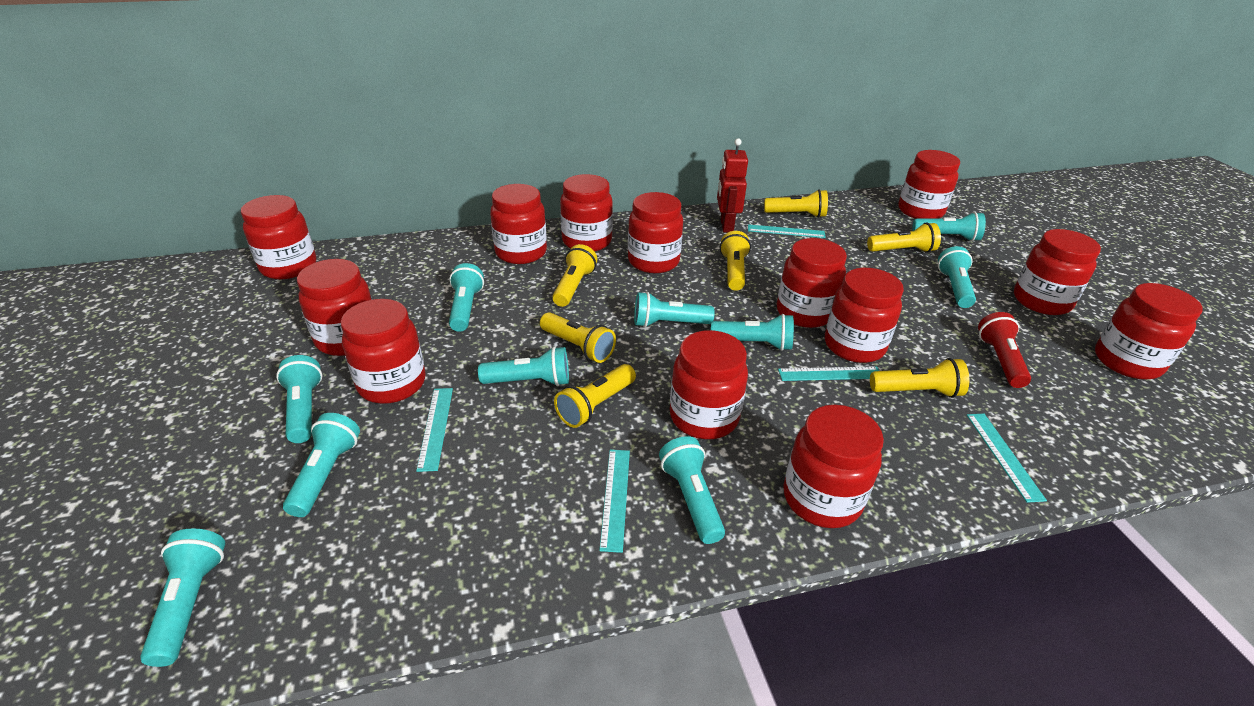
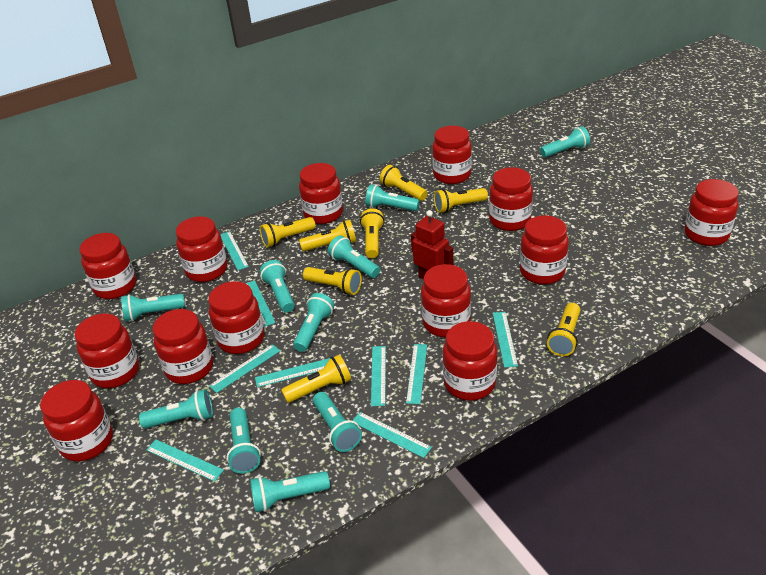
red flashlight: [978,312,1031,388] = 1 -> none = 0
turquoise ruler: [416,388,453,472] [599,450,630,553] [748,224,826,238] [778,366,879,381] [967,414,1047,503] = 5 -> [146,440,224,482] [209,344,280,393] [220,231,249,270] [245,280,276,327] [255,358,330,387] [352,412,432,458] [371,346,386,406] [406,344,427,404] [493,312,518,368] = 9
yellow flashlight: [540,312,616,363] [552,244,597,307] [554,364,636,428] [720,231,751,291] [764,189,828,218] [867,222,941,253] [870,358,969,398] = 7 -> [260,217,316,247] [281,355,351,403] [299,220,356,251] [303,267,362,295] [360,208,384,258] [380,165,428,201] [434,188,488,213] [547,303,580,356] = 8

